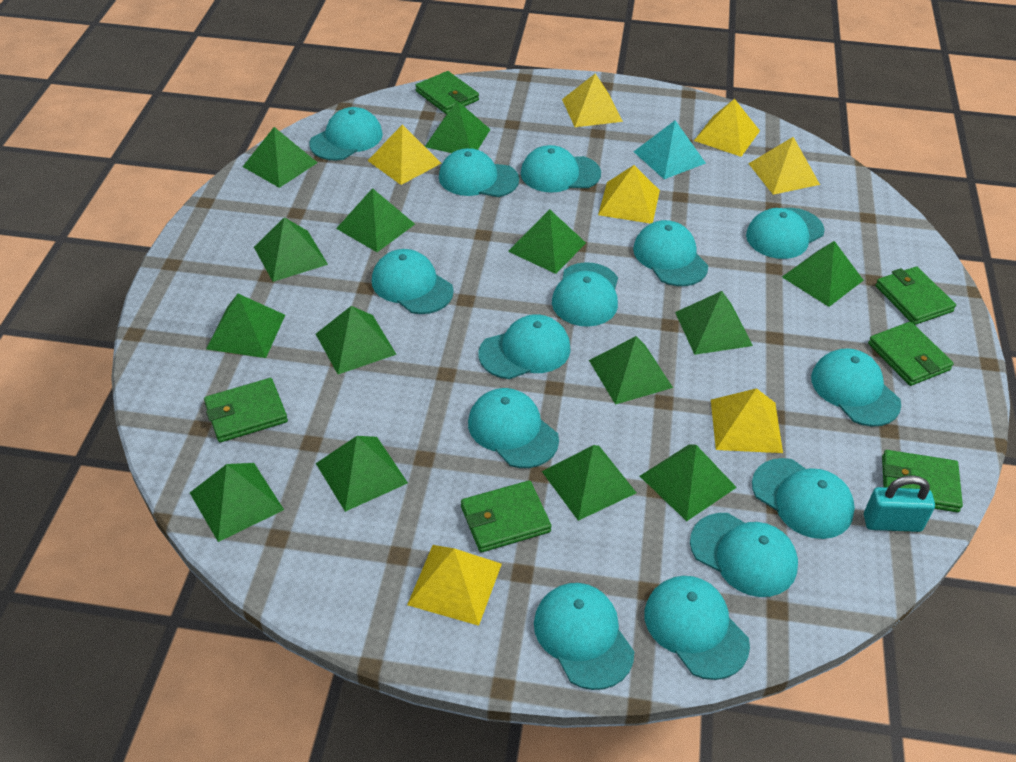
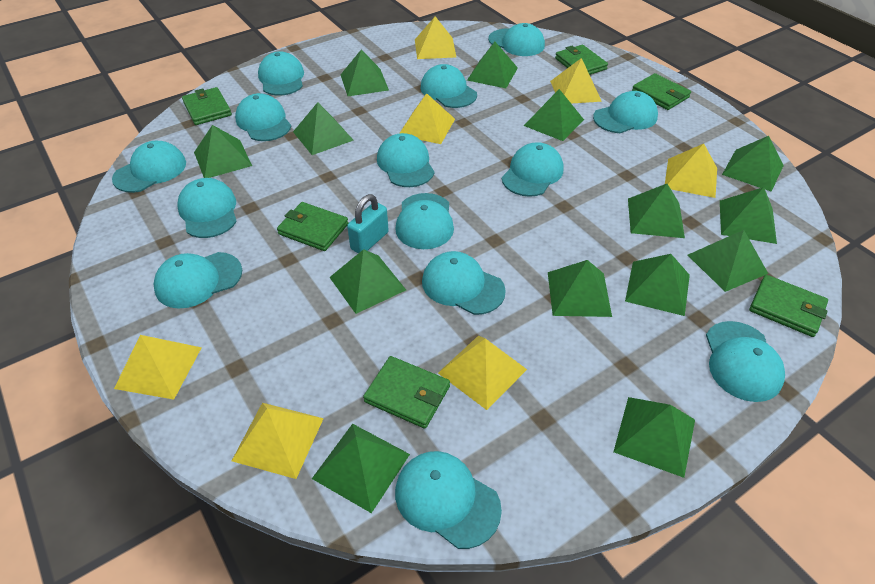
turquoise pyramid: [634,120,706,179] = 1 -> none = 0

